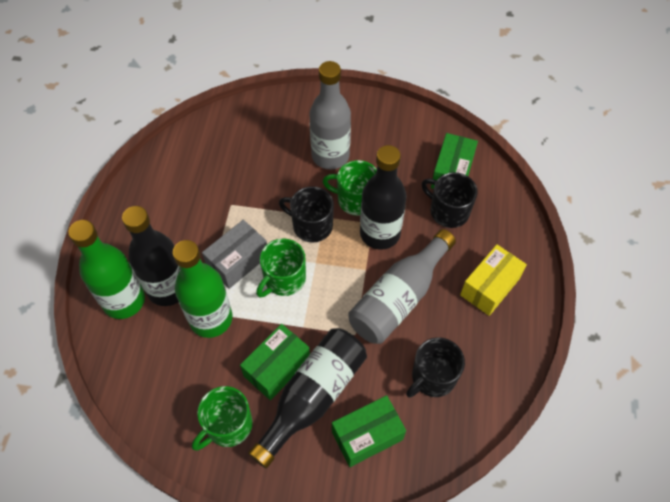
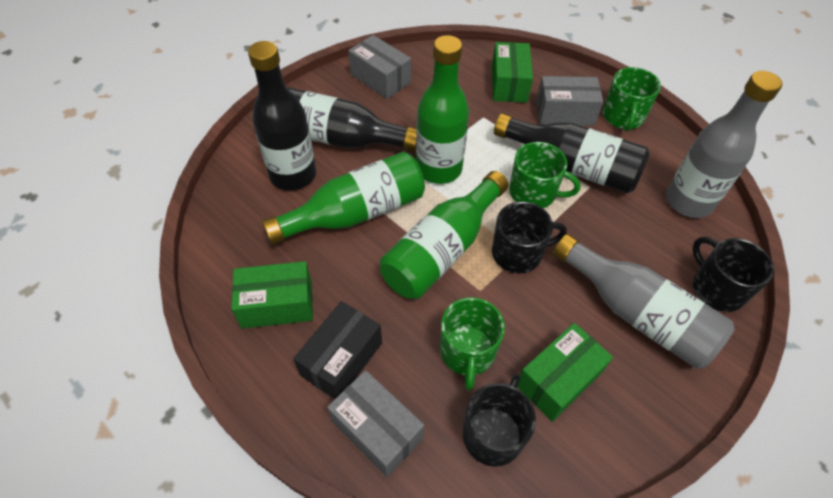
black box: none = 0 -> [293,301,382,399] = 1
green bottle: [68,220,145,319] [172,240,233,338] = 2 -> [262,152,425,245] [380,171,508,299] [416,35,469,184] = 3
grey box: [202,220,267,289] = 1 -> [327,370,424,477] [348,35,411,99] [536,76,603,126] = 3
yellow box: [460,244,527,316] = 1 -> none = 0

